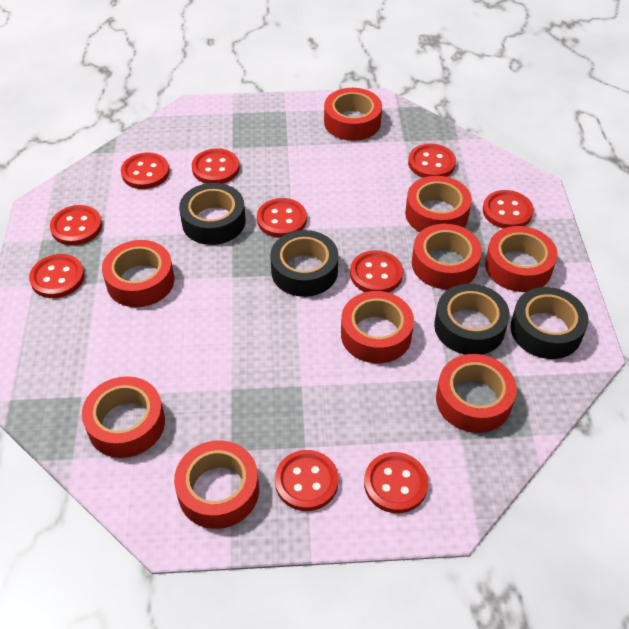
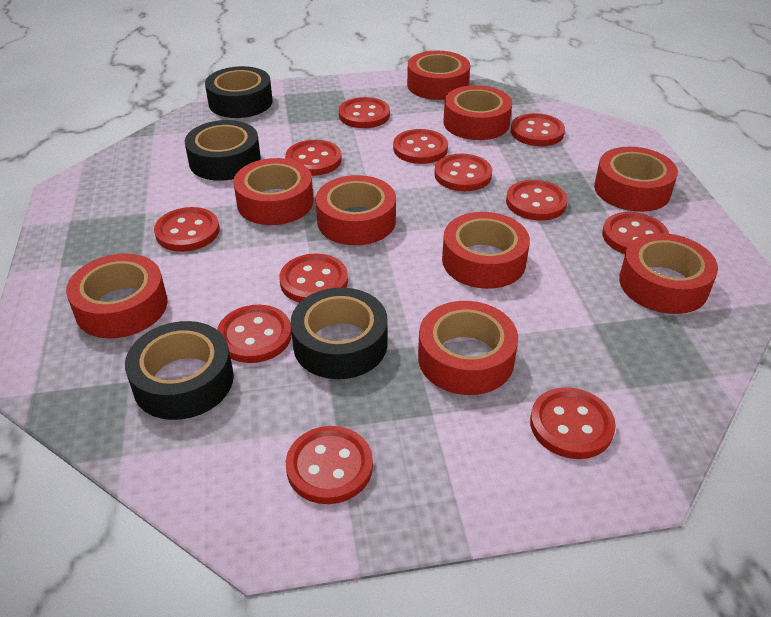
red button: [29,254,85,298] [50,205,102,246] [121,152,170,189] [192,148,240,184] [257,198,307,238] [275,450,339,511] [350,250,403,293] [364,452,428,513] [408,143,456,178] [483,190,534,228] = 10 -> [154,207,219,252] [217,305,292,363] [279,253,348,303] [285,140,342,176] [286,426,373,504] [339,97,390,128] [393,129,448,164] [434,154,492,191] [506,180,568,221] [511,113,565,146] [530,387,616,459] [602,212,669,254] = 12

